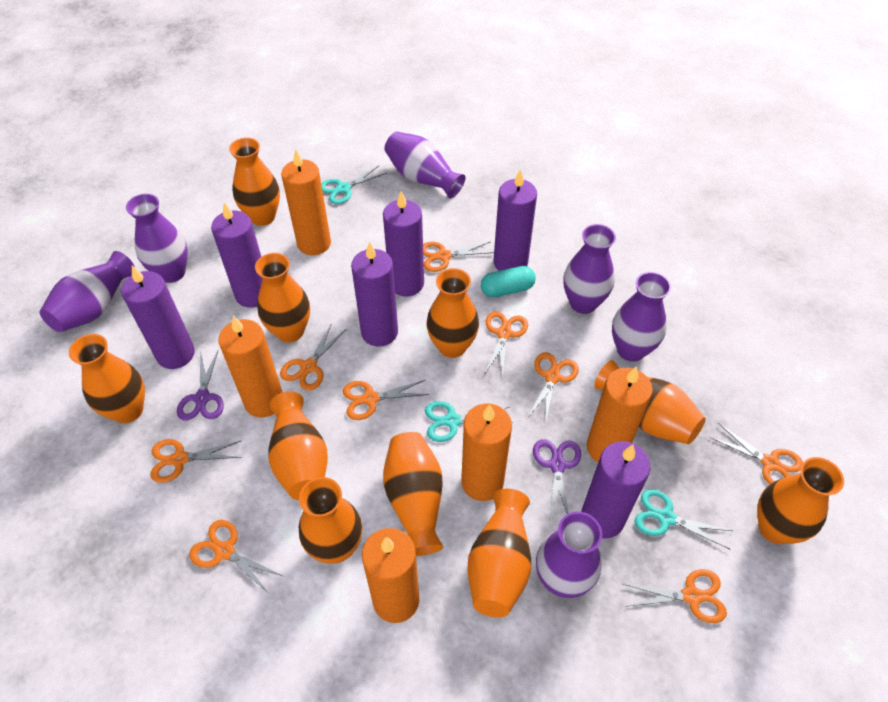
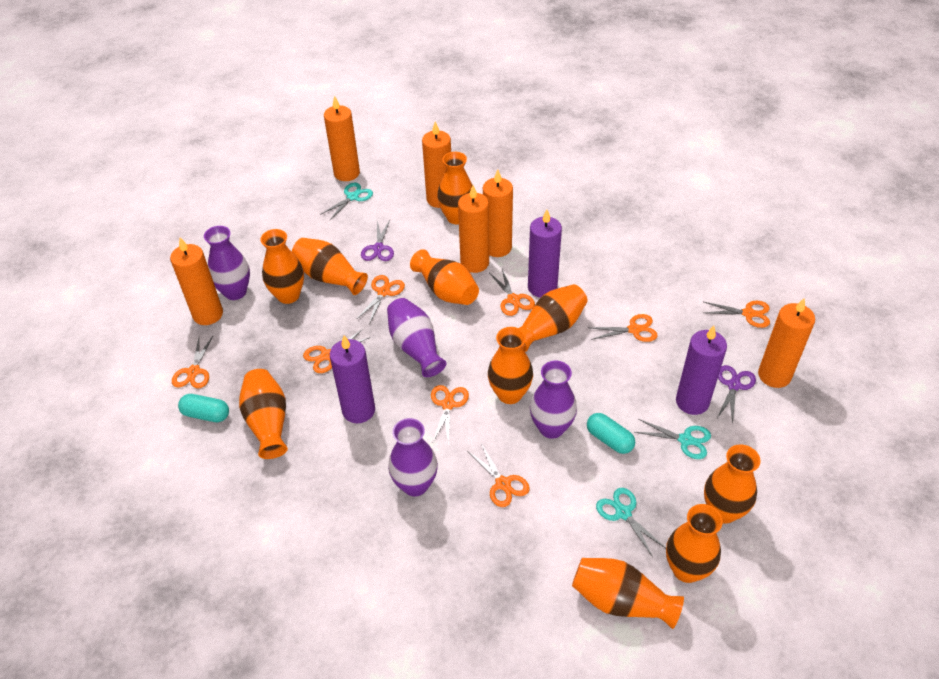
orange candle: [219,316,282,417] [281,149,331,255] [362,528,419,623] [461,404,512,501] [587,366,653,462] = 5 -> [170,238,223,325] [324,96,360,181] [422,121,451,208] [458,185,489,273] [483,170,513,257] [758,298,815,388] = 6
orange scissors: [150,439,242,483] [189,520,283,594] [280,325,346,391] [343,380,430,420] [423,241,494,272] [484,311,528,379] [527,352,579,424] [623,569,727,623] [709,423,803,485] = 9 -> [172,336,213,388] [303,329,371,373] [357,275,405,324] [431,385,469,445] [467,443,530,507] [490,269,535,316] [589,314,658,342] [704,301,770,328] = 8
purple candle: [121,265,195,369] [211,202,263,308] [351,242,398,347] [383,191,424,297] [493,169,537,271] [581,441,651,539] = 6 -> [330,335,375,423] [528,209,562,298] [676,325,727,415] = 3
purple vase: [40,251,135,332] [126,194,188,283] [384,132,465,198] [536,512,602,598] [563,224,616,314] [612,272,671,362] = 6 -> [204,226,250,300] [387,298,446,377] [388,418,438,496] [530,361,577,439] = 4
turquoise capsule: [481,266,536,297] = 1 -> [178,394,229,422] [587,413,635,454] = 2

